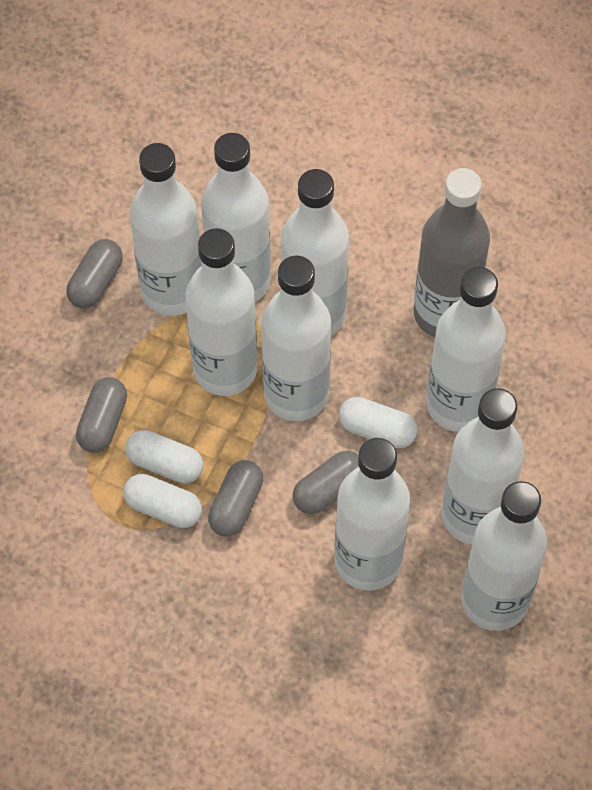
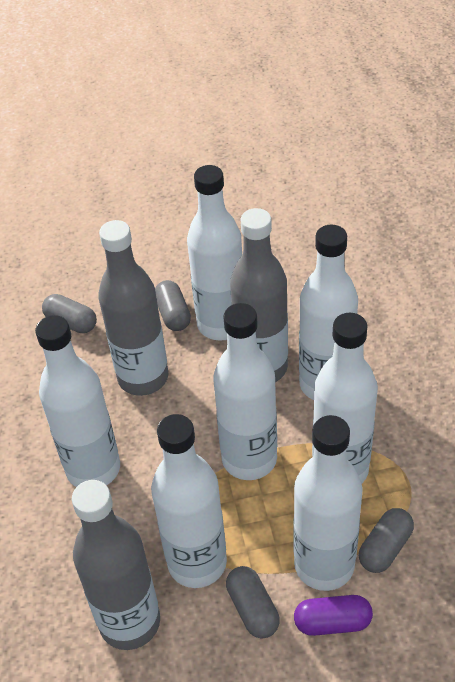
grey bottle: [414,168,490,337] = 1 -> [72,480,160,650] [98,220,168,396] [230,208,288,382] = 3
purple capsule: none = 0 -> [294,595,373,636] = 1
white bottle: [130,143,202,316] [186,228,257,396] [201,133,271,302] [262,256,331,421] [281,169,349,336] [334,438,410,591] [426,267,506,432] [442,388,525,544] [461,481,547,631] = 9 -> [35,315,120,487] [151,414,227,588] [187,165,242,341] [213,303,277,480] [294,415,363,591] [299,225,358,400] [312,313,378,483] = 7
white capsule: [123,474,202,528] [125,430,203,483] [339,397,417,448] = 3 -> none = 0

